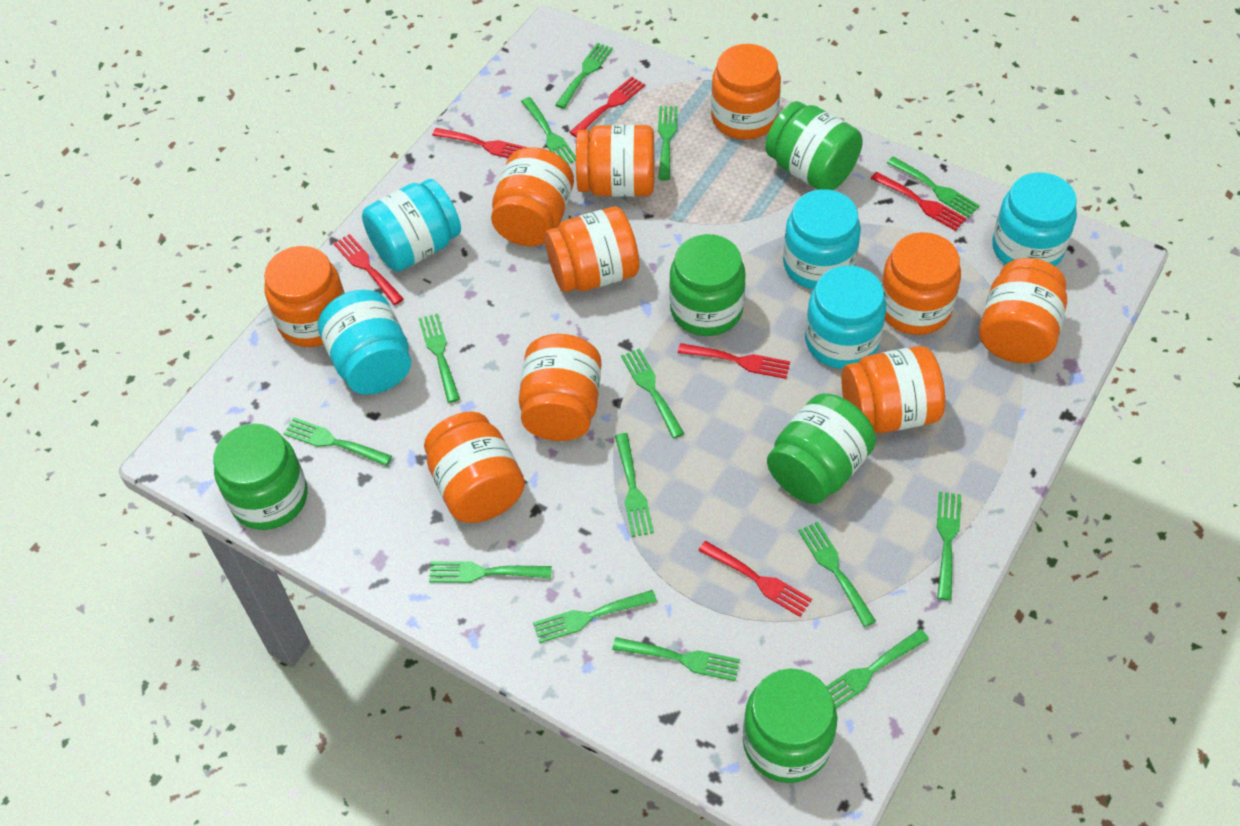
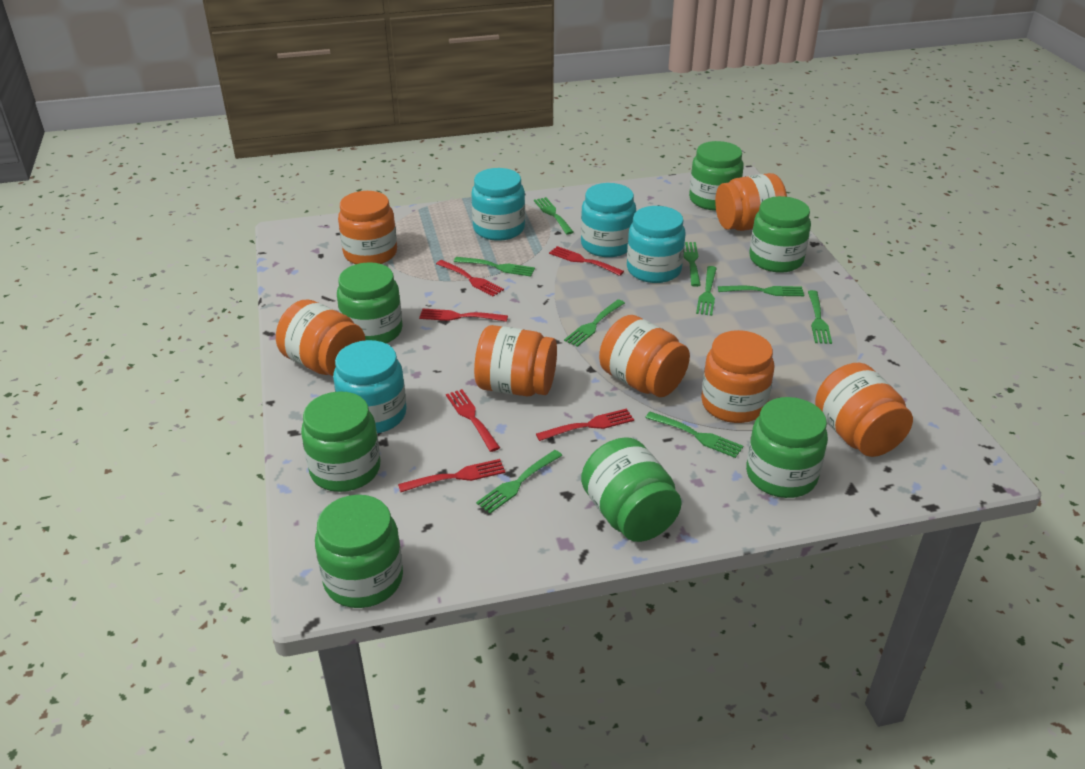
green fork: [283,418,392,466] [418,313,460,403] [429,561,552,583] [521,97,576,164] [533,590,657,643] [555,43,613,109] [612,637,740,681] [615,433,654,537] [621,348,685,438] [658,106,678,180] [798,521,876,627] [826,629,929,708] [887,156,980,217] [937,492,961,601] = 14 -> [454,257,535,277] [476,450,562,514] [534,197,574,235] [564,299,625,347] [645,412,743,458] [684,242,701,287] [696,266,717,316] [718,286,804,296] [808,290,832,344] = 9
green jar: [213,423,307,530] [669,234,746,336] [743,668,838,783] [765,101,863,190] [767,393,876,504] = 5 -> [301,391,380,492] [315,495,403,608] [337,262,403,343] [581,437,682,542] [689,141,744,211] [746,397,828,498] [749,196,811,273] = 7
orange jar: [264,246,345,347] [424,411,525,523] [491,147,574,246] [519,334,601,441] [545,207,639,292] [576,125,654,197] [711,44,781,140] [841,346,945,433] [881,232,961,335] [979,258,1067,363] = 10 -> [276,300,365,376] [338,191,397,264] [474,325,557,396] [599,315,690,397] [701,330,774,423] [715,173,787,231] [815,363,913,457] = 7
turquoise jar: [318,290,411,395] [362,179,461,272] [783,189,861,290] [805,265,886,369] [992,173,1077,266] = 5 -> [333,340,407,433] [471,168,525,241] [581,183,636,257] [627,206,685,283] = 4

